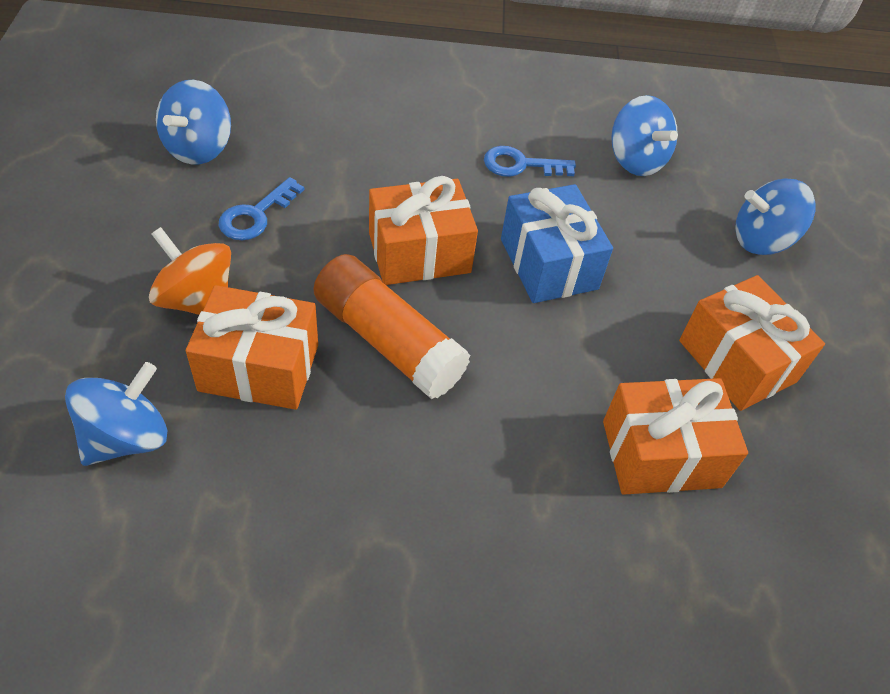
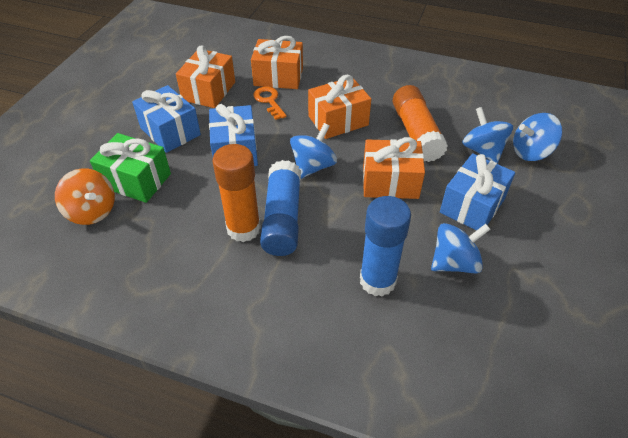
blue gift: [501,184,613,303] = 1 -> [132,85,201,153] [209,104,258,166] [440,153,515,231] = 3
blue glue stick: none = 0 -> [260,160,301,256] [360,196,411,297] = 2
blue key: [219,177,305,240] [484,146,576,177] = 2 -> none = 0
green gift: none = 0 -> [90,133,171,203] = 1
orange glue stick: [313,254,470,399] = 1 -> [212,144,261,242] [393,85,448,162] = 2
orange key: none = 0 -> [253,87,287,120] = 1

